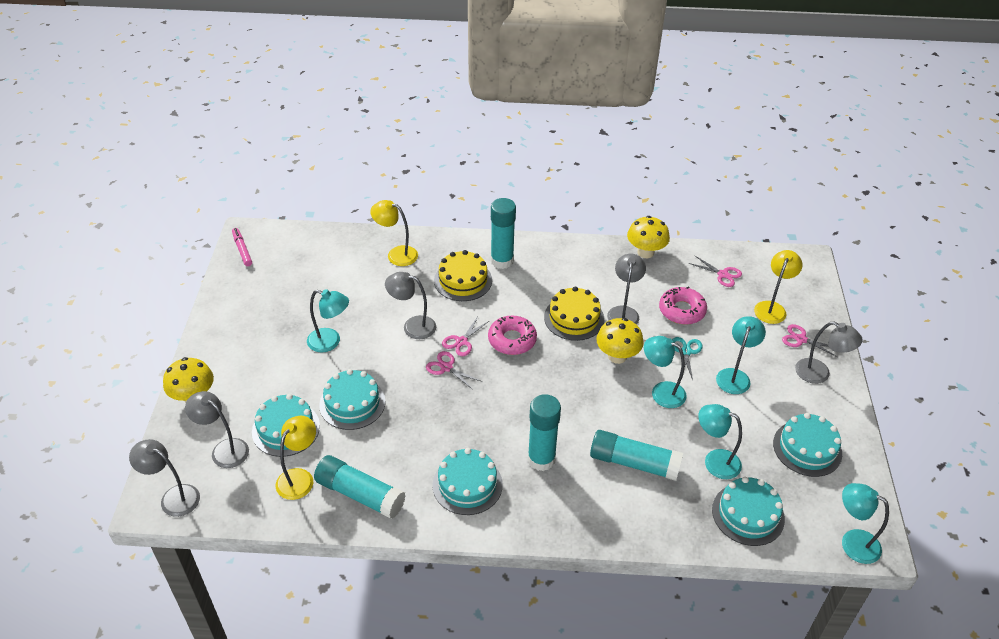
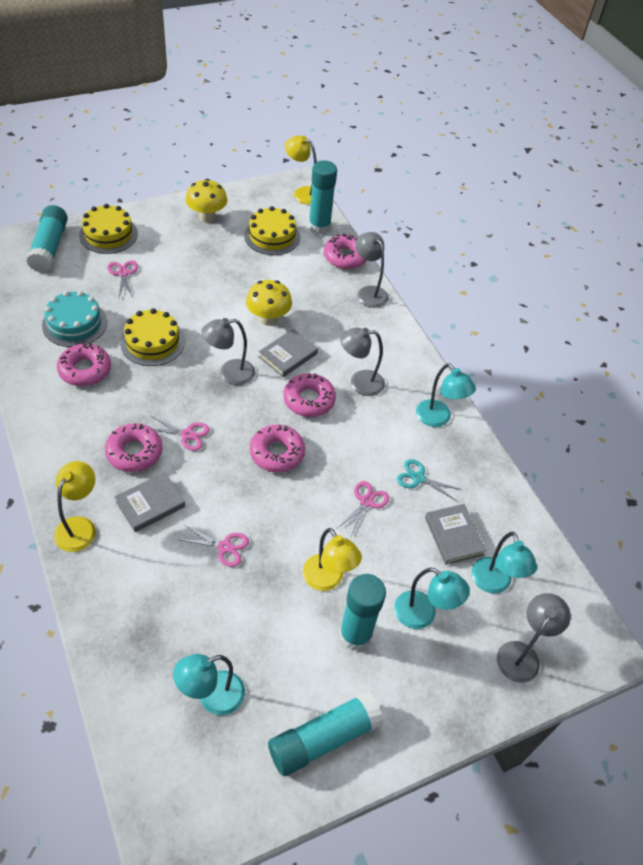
grey book: none = 0 -> [115,472,185,532] [259,329,318,377] [425,504,486,565] = 3
grey lamp: [129,439,200,517] [185,391,249,468] [385,272,436,339] [607,254,646,325] [795,321,863,384] = 5 -> [201,318,255,385] [340,328,385,396] [355,232,389,308] [497,593,571,683] = 4
pink donut: [488,316,537,355] [659,286,707,325] = 2 -> [57,343,111,386] [105,423,162,472] [250,425,305,472] [283,373,336,417] [324,234,367,269] = 5
pink marker: [232,228,252,266] = 1 -> none = 0
turquoise cake: [252,394,320,457] [319,369,385,430] [432,448,503,515] [712,477,785,546] [773,413,842,477] = 5 -> [42,291,107,347] = 1
turquoise lamp: [307,289,349,352] [644,336,687,408] [698,404,742,479] [716,316,766,394] [842,483,889,564] = 5 -> [173,654,245,715] [394,568,470,629] [416,363,476,427] [471,532,537,594] = 4
yellow cake: [434,250,492,301] [544,286,604,341] = 2 -> [79,204,138,254] [120,308,185,366] [244,206,300,255] = 3
yellow mushroom: [163,357,214,403] [596,318,644,364] [627,216,670,258] = 3 -> [185,179,228,223] [246,280,292,326] = 2

